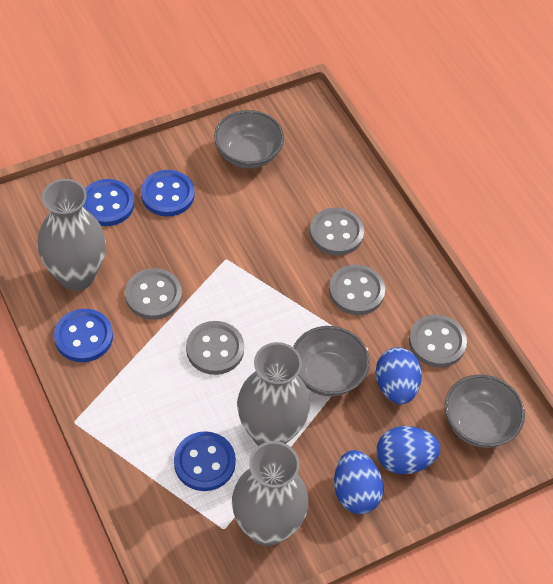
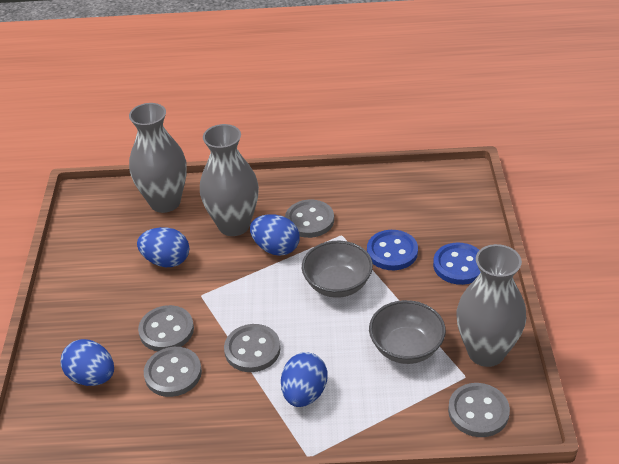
blue button: [54,309,113,362] [83,179,134,226] [141,170,195,216] [174,431,236,491] = 4 -> [367,230,418,270] [433,243,481,285] = 2
blue egg: [334,450,383,514] [376,347,422,404] [377,426,440,474] = 3 -> [60,339,114,386] [137,227,189,267] [250,215,300,256] [281,352,328,407] = 4
grey bowl: [214,110,284,169] [293,326,370,397] [445,374,525,448] = 3 -> [302,241,373,298] [369,300,446,364] = 2

